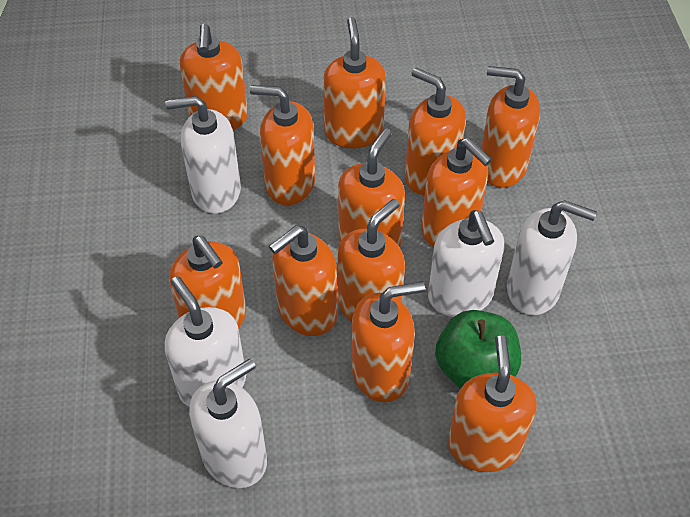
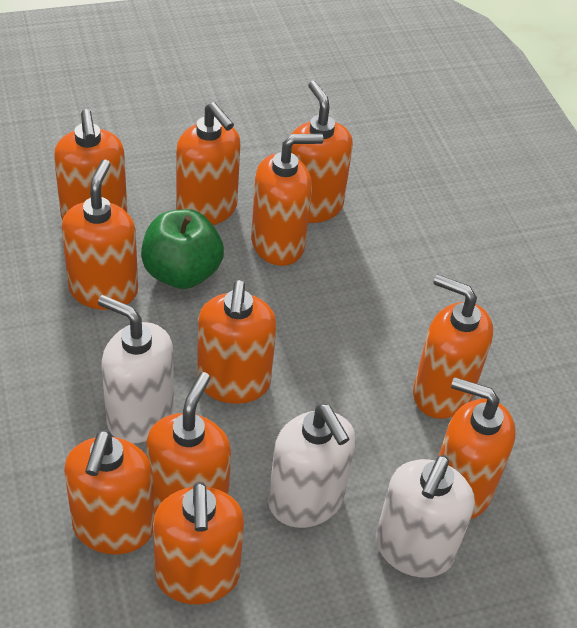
orange soap dispenser: [169,236,246,329] [180,24,248,130] [250,85,315,205] [269,225,337,336] [323,17,386,148] [338,128,405,247] [338,199,405,323] [351,282,425,402] [405,68,466,195] [421,138,492,247] [448,335,537,472] [481,66,540,188] = 12 -> [54,109,127,220] [61,159,138,310] [64,430,154,554] [146,372,231,513] [153,482,244,604] [176,102,241,225] [197,280,277,404] [251,134,324,266] [291,81,353,223] [413,274,493,419] [439,377,516,519] = 11
white soap dispenser: [165,96,241,214] [165,276,246,407] [189,359,267,488] [428,210,504,317] [507,200,597,315] = 5 -> [98,295,174,444] [268,404,356,528] [376,455,475,578] = 3

